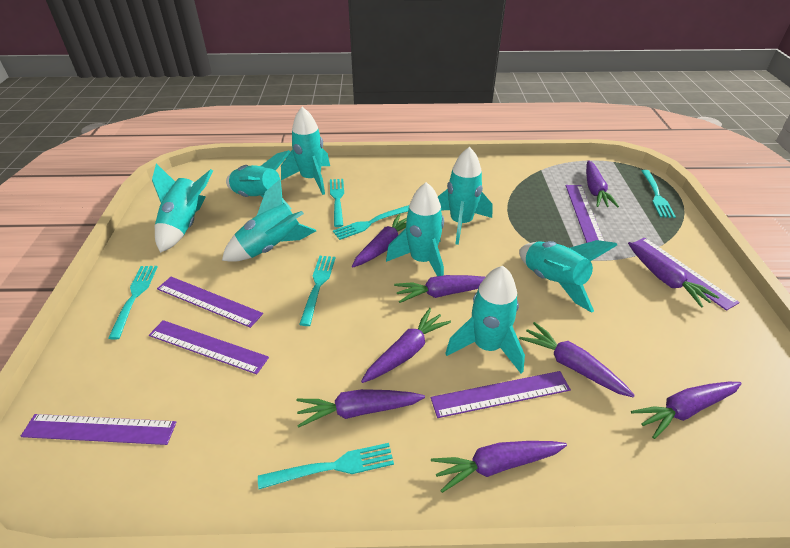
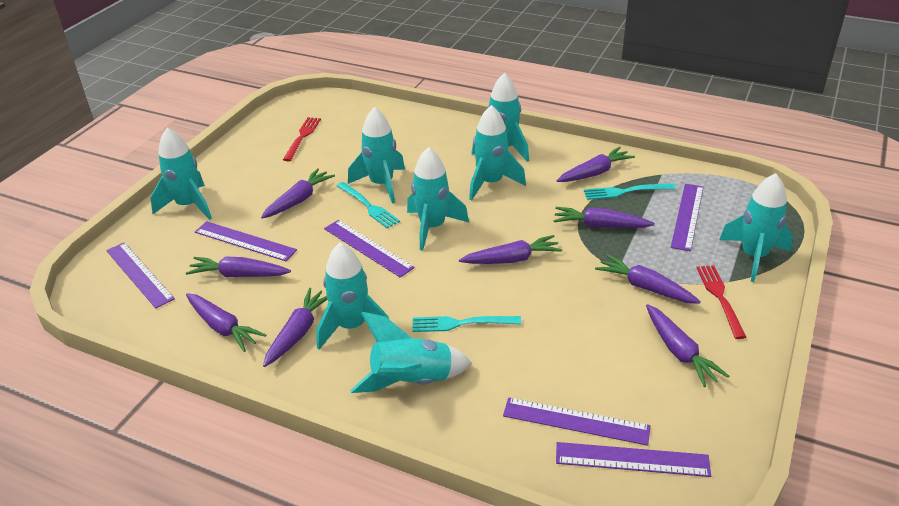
red fork: none = 0 -> [283,117,321,161] [696,265,746,339] = 2
turquoise fork: [108,266,157,340] [258,443,394,489] [299,256,336,326] [330,179,344,227] [333,205,409,240] [642,170,676,218] = 6 -> [336,182,400,228] [412,316,521,332] [584,183,676,200] = 3

